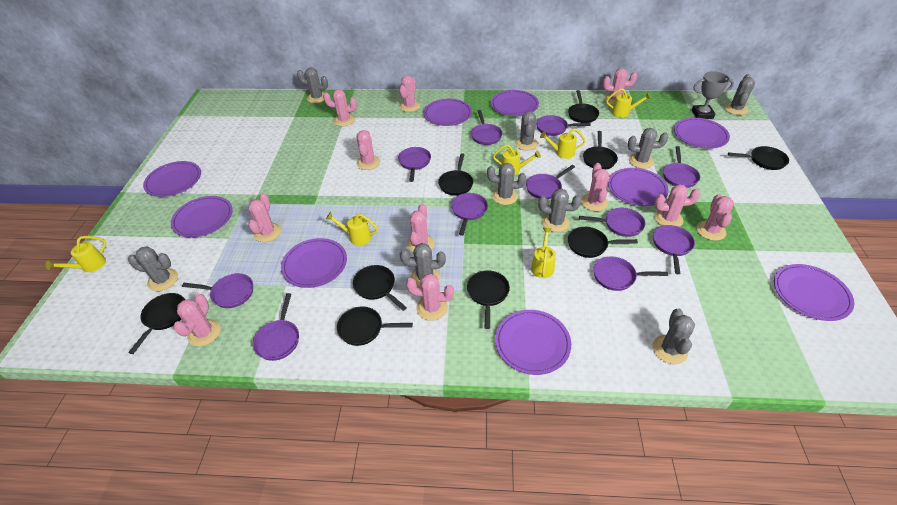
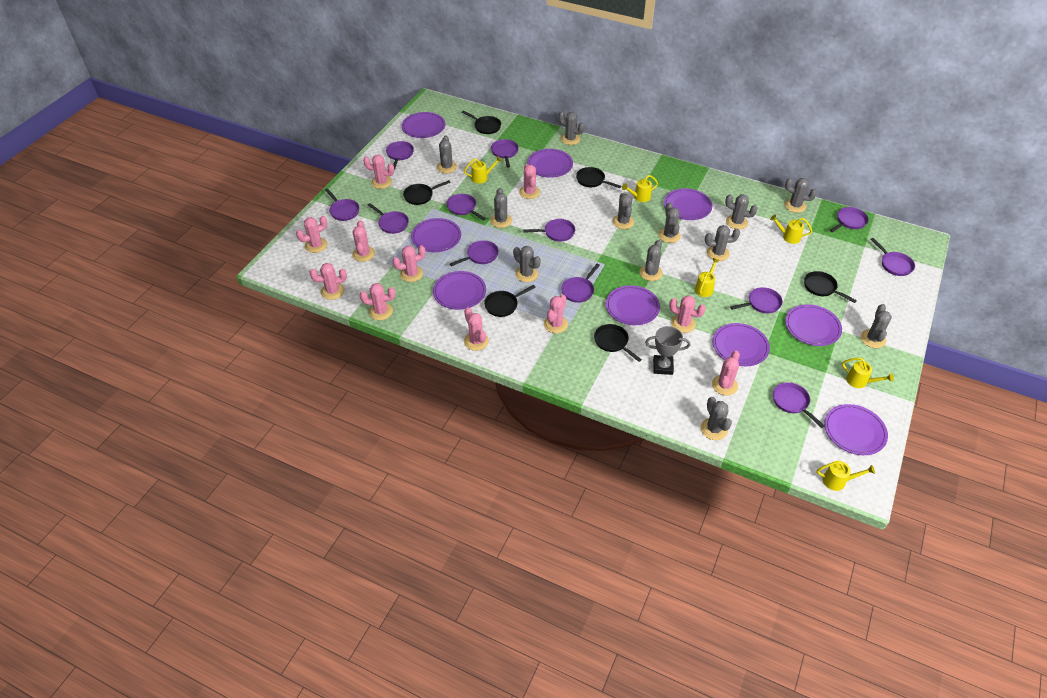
black pan: [128,293,185,354] [337,306,413,346] [353,265,407,311] [438,154,473,196] [467,270,510,329] [568,90,599,123] [568,227,638,258] [583,131,618,170] [728,146,789,170] = 9 -> [403,180,451,205] [462,110,501,134] [484,285,536,317] [576,167,621,188] [594,324,642,362] [804,271,857,303] = 6
grey cactus: [128,246,178,291] [297,68,328,103] [400,243,446,286] [487,163,526,205] [515,111,538,151] [538,188,581,232] [628,128,668,169] [653,308,695,364] [724,74,755,115] = 9 -> [437,135,457,173] [490,188,512,228] [513,246,541,282] [559,111,584,145] [612,193,634,229] [640,240,663,281] [658,202,681,243] [701,397,732,440] [705,225,740,261] [725,194,758,229] [785,178,817,213] [861,304,892,348] = 12
purple pan: [182,273,253,308] [253,293,299,361] [398,147,431,182] [451,193,488,235] [471,110,503,145] [526,165,575,199] [536,115,591,136] [579,208,646,237] [593,256,668,291] [653,225,695,274] [663,146,700,188] = 11 -> [325,188,360,221] [368,203,409,234] [386,141,414,170] [447,194,486,221] [450,240,499,266] [491,139,519,168] [524,219,575,242] [562,264,600,303] [730,287,783,313] [773,382,825,428] [830,207,869,232] [870,238,915,276] = 12

